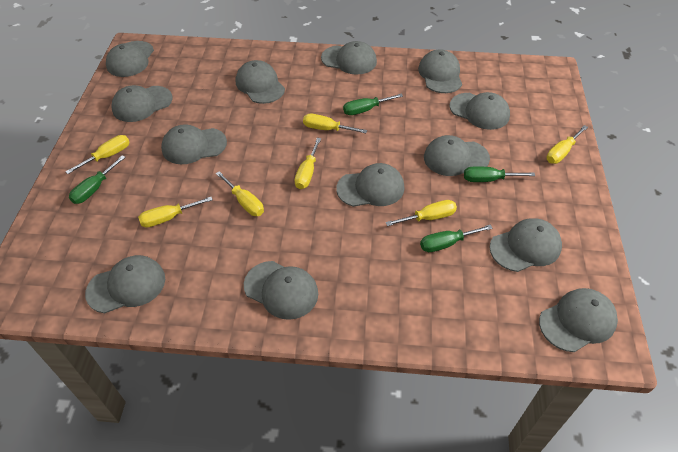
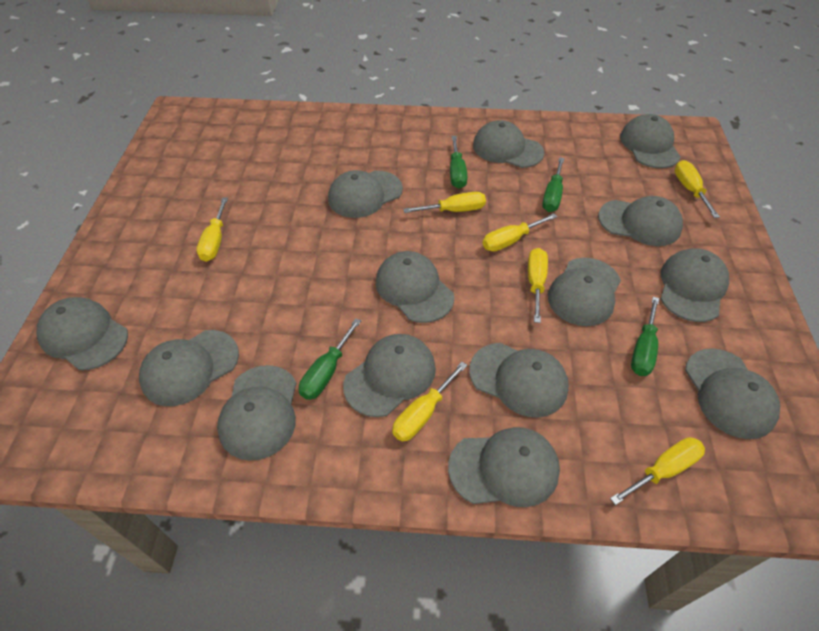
grey cap: [85,255,165,313] [106,41,154,77] [111,85,172,122] [161,124,227,164] [236,60,285,104] [244,261,318,320] [321,41,377,75] [336,163,404,207] [418,49,462,93] [424,135,490,176] [450,92,510,130] [489,218,562,272] [539,288,618,352] = 13 -> [36,297,128,370] [139,330,239,406] [217,365,296,461] [328,170,403,218] [343,334,436,417] [376,251,454,323] [448,427,560,507] [469,343,569,418] [473,120,544,168] [548,258,621,326] [598,196,683,246] [620,114,681,168] [660,248,729,322] [685,349,780,439] = 14

